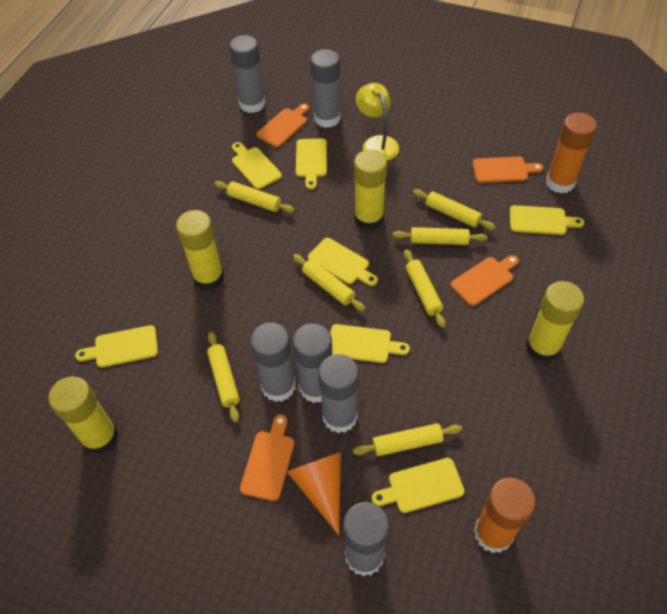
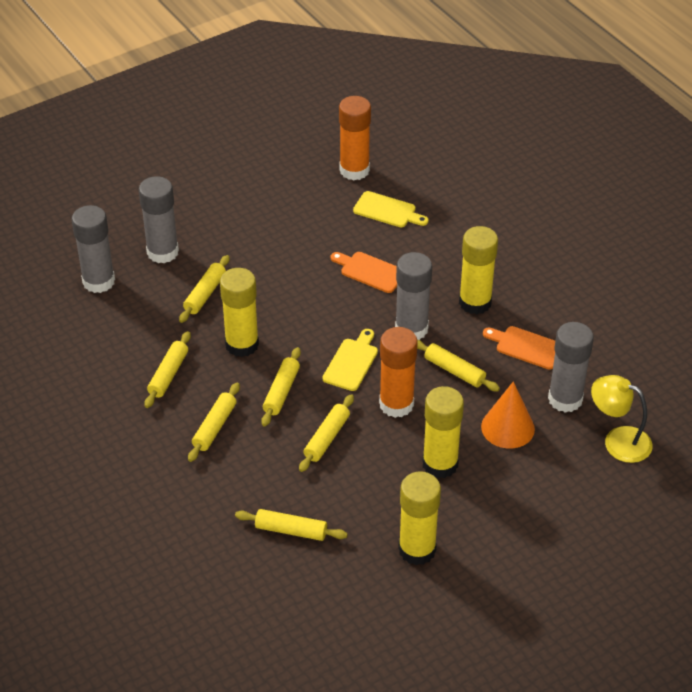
grey glue stick: [229,35,265,113] [250,323,295,402] [292,323,332,403] [310,49,340,128] [318,354,359,433] [343,502,389,577] = 6 -> [72,205,115,293] [139,176,179,263] [395,252,432,340] [548,322,594,413] = 4
orange cutting board: [240,415,294,501] [257,103,309,147] [451,255,519,306] [473,157,543,183] = 4 -> [331,252,397,293] [483,326,555,370] = 2
yellow cutting board: [75,325,158,368] [232,142,282,189] [296,139,327,189] [308,238,378,286] [330,324,410,363] [372,458,464,513] [510,205,584,235] = 7 -> [323,329,378,391] [353,191,429,227] = 2

